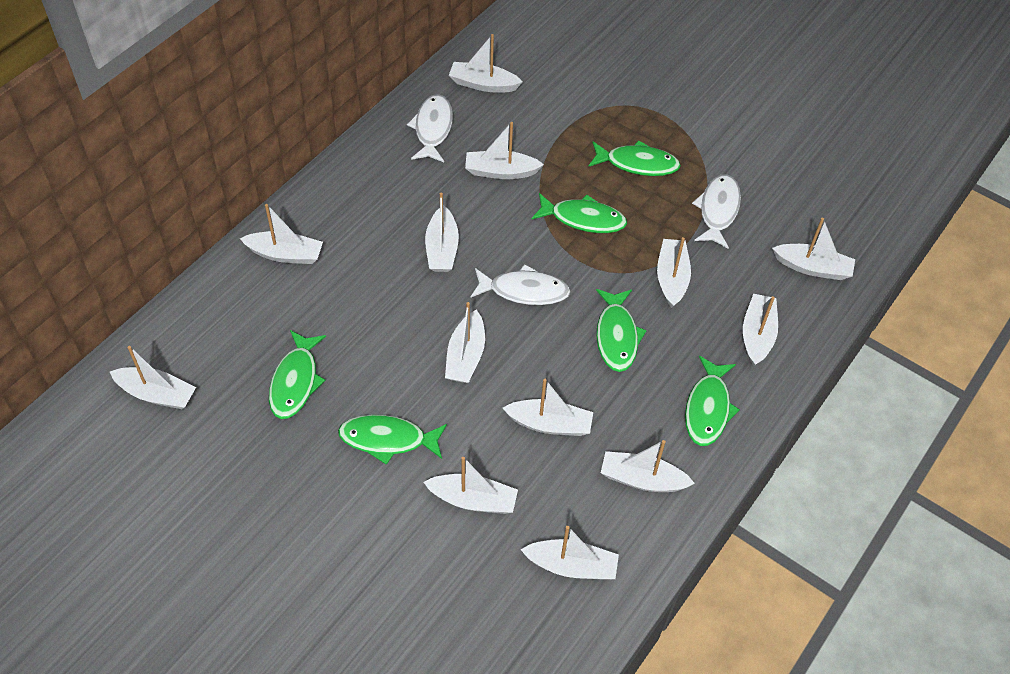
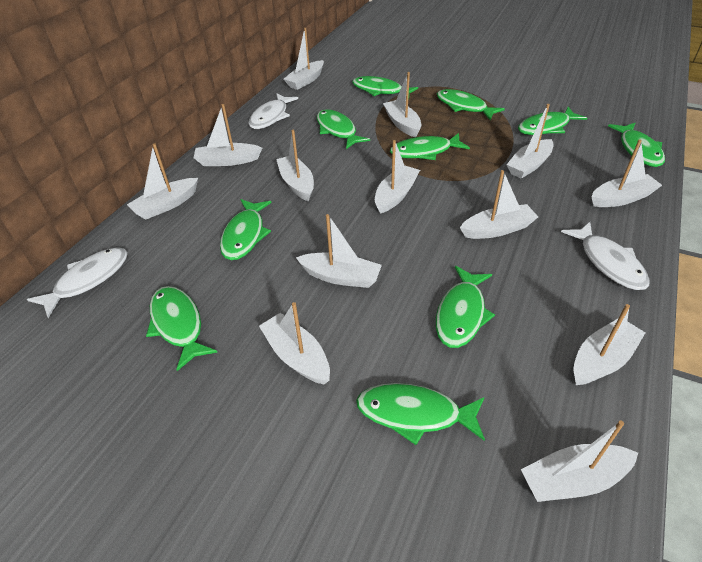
green fish: [269,330,326,419] [338,415,447,465] [531,193,627,233] [588,140,681,176] [596,289,647,372] [685,356,740,446] = 6 -> [146,286,218,371] [220,199,272,260] [317,109,370,149] [352,76,418,99] [356,383,485,445] [390,133,470,160] [436,266,495,348] [437,89,505,120] [518,107,587,135] [608,123,665,167] = 10

